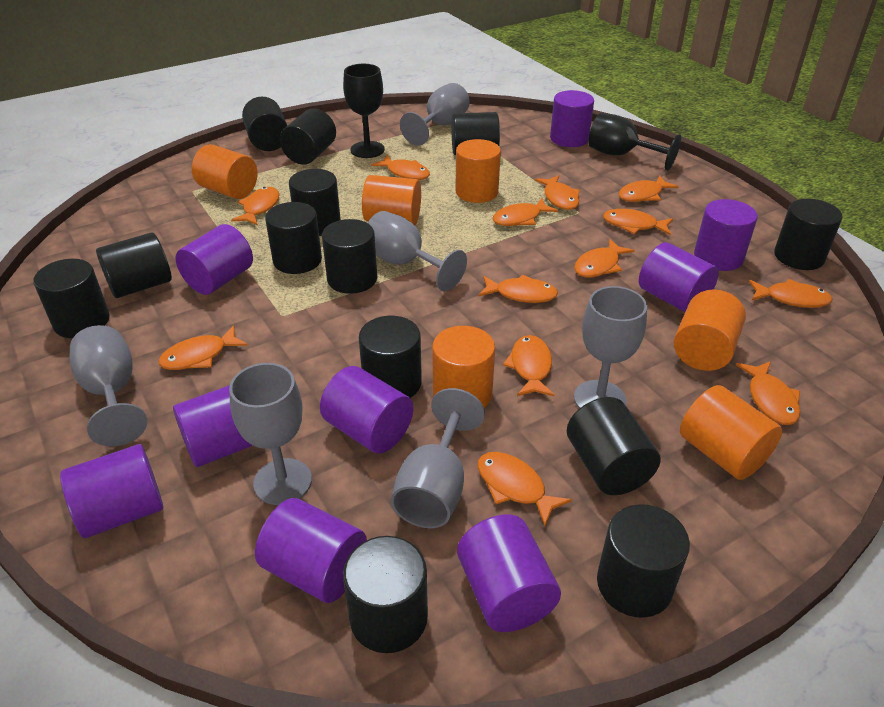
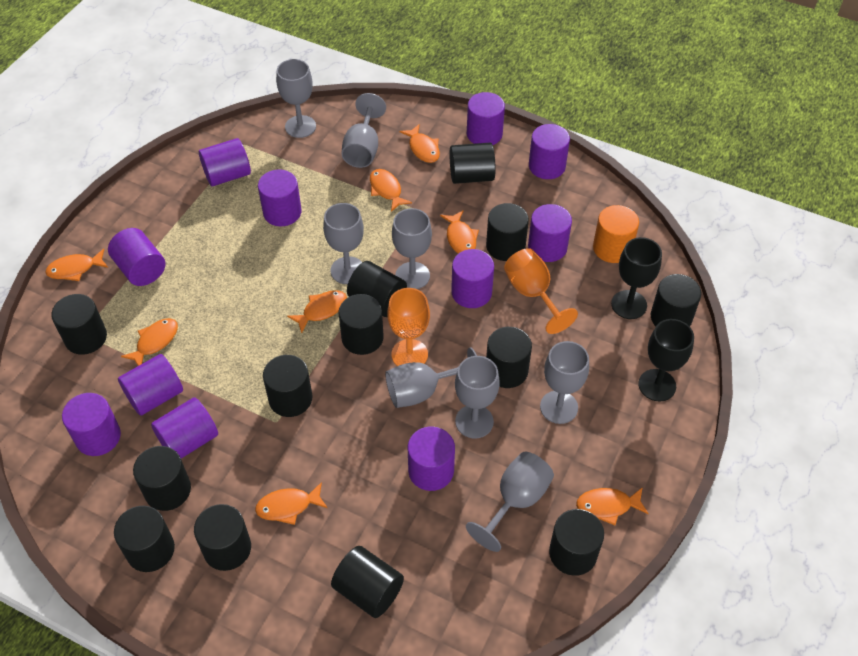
grey goblet: [70,325,147,446] [229,363,312,505] [368,211,467,291] [391,388,485,528] [400,83,470,146] [574,286,647,409] = 6 -> [276,59,316,138] [323,203,364,284] [342,93,386,168] [385,347,477,408] [392,208,432,289] [455,356,500,438] [466,452,554,552] [540,341,589,424] = 8
orange cylinder: [192,144,257,199] [362,175,421,226] [432,326,495,408] [455,139,501,203] [674,289,746,371] [680,385,782,480] = 6 -> [593,205,639,263] = 1
orange fish: [158,325,248,370] [231,187,280,225] [371,155,430,180] [478,452,572,526] [479,275,558,303] [493,198,558,226] [503,335,555,396] [535,175,580,210] [574,239,635,277] [603,209,673,235] [619,175,679,202] [736,361,800,425] [749,279,832,308] = 13 -> [45,249,108,281] [121,318,178,366] [255,482,327,525] [287,290,347,333] [370,169,412,212] [399,124,440,163] [440,211,479,254] [576,487,649,525] = 8
orange goblet: none = 0 -> [387,288,430,366] [504,248,578,334] = 2
purple cylinder: [60,444,163,538] [173,385,253,467] [175,224,253,295] [255,498,367,603] [320,366,413,453] [457,514,561,632] [550,90,594,147] [639,242,719,312] [694,199,758,271] = 9 -> [62,393,121,456] [108,228,165,286] [118,354,183,416] [151,397,218,459] [199,138,251,186] [258,170,302,226] [408,427,455,491] [451,249,494,308] [467,92,505,145] [528,204,572,262] [529,124,570,179] = 11

